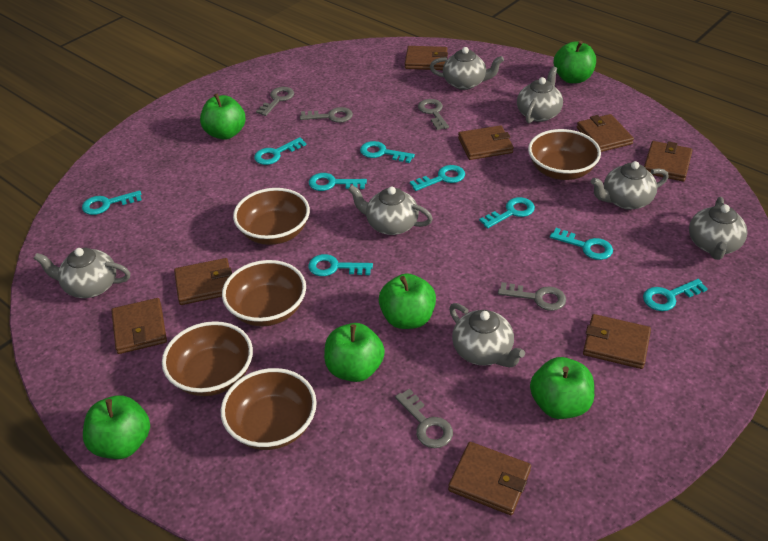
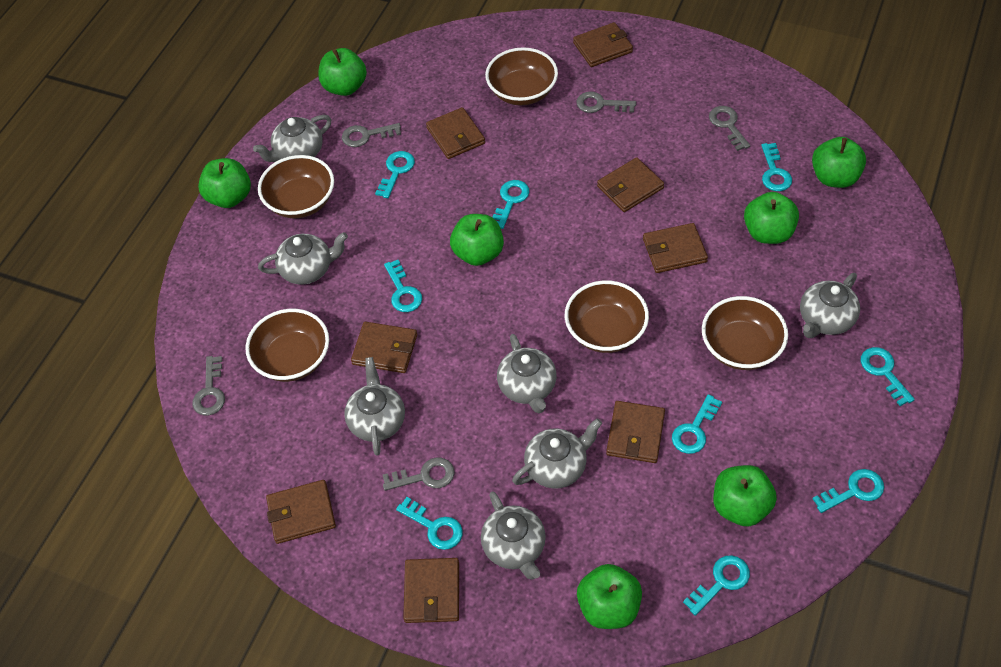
green apple: [83,395,150,459] [200,93,246,140] [324,323,385,382] [379,273,436,329] [530,357,594,419] [554,41,596,83] = 6 -> [198,158,251,208] [318,48,367,96] [450,214,504,266] [577,564,642,629] [713,465,777,527] [744,192,799,244] [812,137,866,188] = 7

